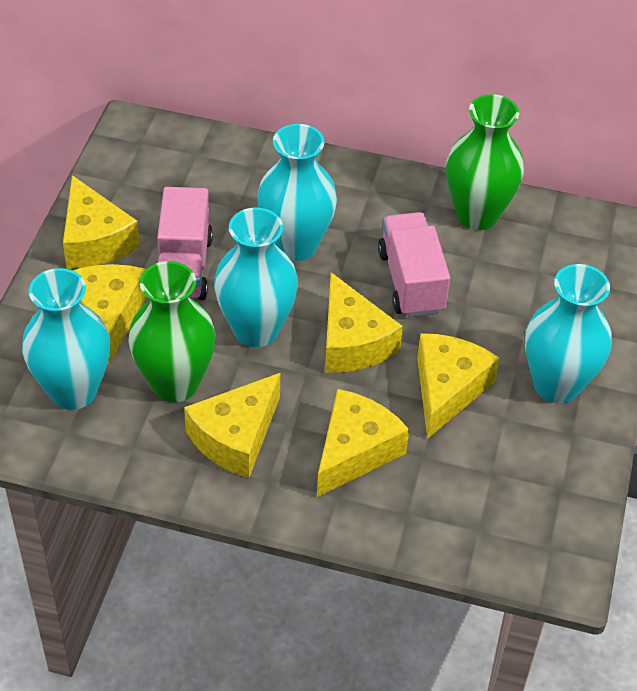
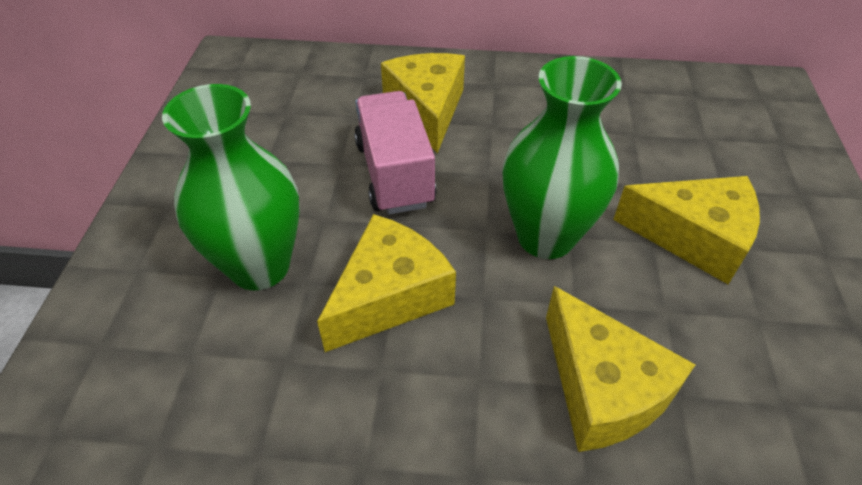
pink truck: [157,187,213,300] [378,212,450,317] = 2 -> [354,91,436,214] = 1
turquoise vase: [22,268,110,410] [214,208,298,347] [257,124,337,261] [525,264,611,404] = 4 -> none = 0
yellow cheese: [63,175,140,269] [72,264,146,364] [184,373,280,478] [317,389,409,497] [325,272,403,373] [417,333,500,439] = 6 -> [317,214,456,352] [381,53,465,153] [546,286,695,452] [613,176,760,284] = 4

